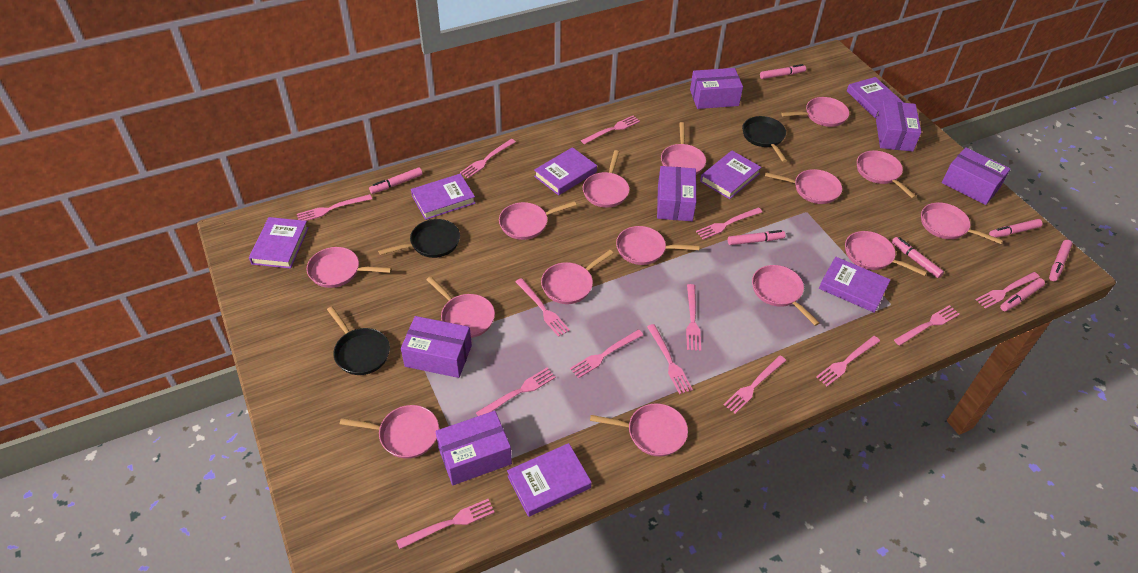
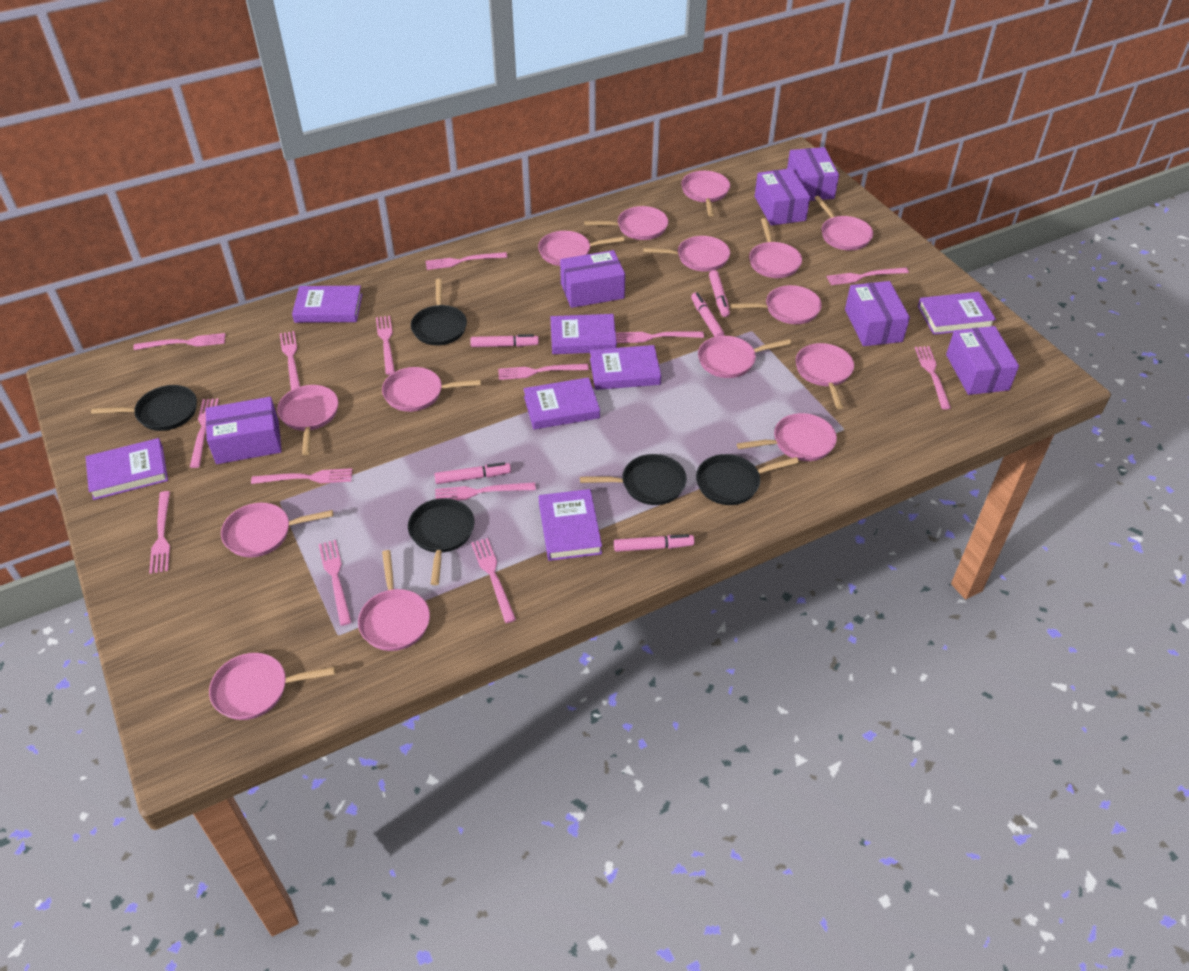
black pan: [327,307,390,375] [378,219,460,258] [742,116,787,162] = 3 -> [91,385,197,431] [408,498,475,585] [411,279,467,345] [580,454,687,505] [696,454,799,505] = 5
pink marker: [369,167,423,194] [728,230,786,245] [760,64,806,79] [892,237,944,278] [989,219,1042,238] [1000,278,1045,311] [1049,240,1072,281] = 7 -> [434,462,511,484] [470,334,539,347] [614,534,694,552] [691,292,724,337] [709,270,730,317] = 5

